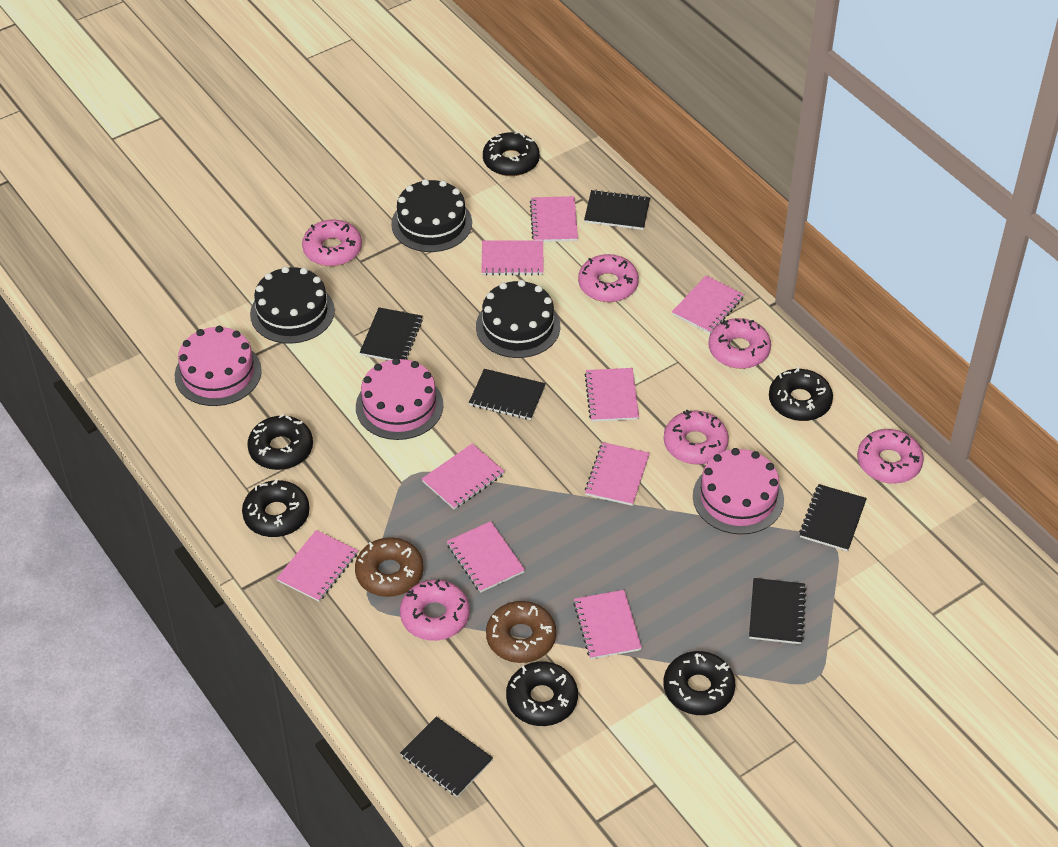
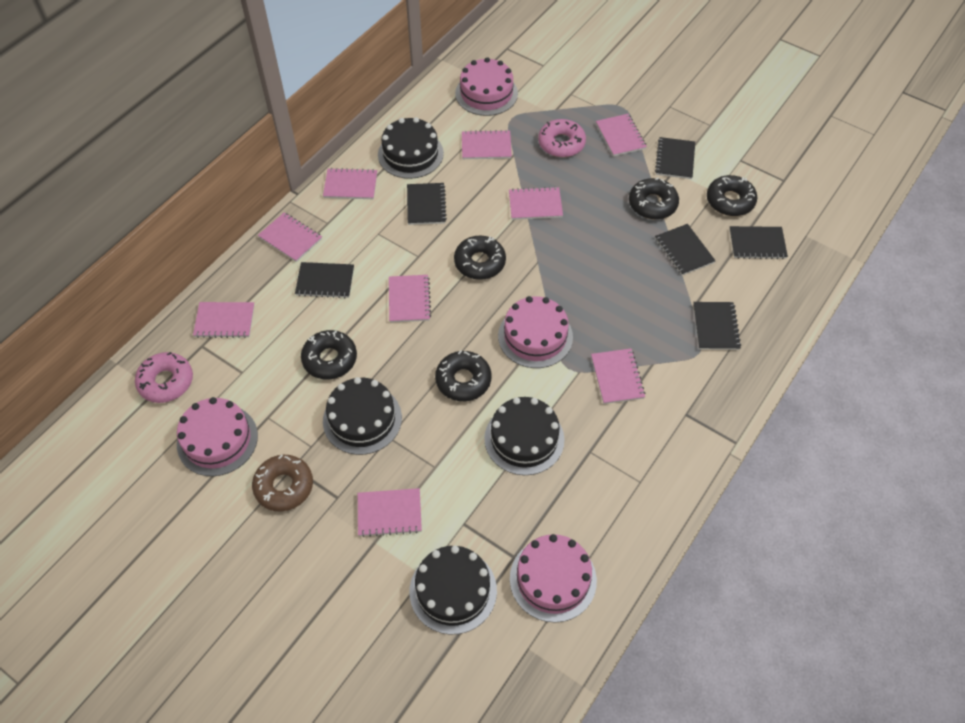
black cake: [250,266,335,344] [391,179,472,252] [476,280,560,358] = 3 -> [323,377,402,455] [378,117,444,179] [409,546,497,634] [484,397,565,475] = 4
black donut: [242,479,310,537] [247,414,313,470] [483,131,540,176] [506,661,578,726] [663,651,735,715] [769,367,833,421] = 6 -> [301,330,357,379] [435,350,492,401] [454,235,506,280] [629,178,679,219] [707,175,757,216] = 5
brown donut: [355,537,423,597] [486,601,556,663] = 2 -> [252,454,313,511] = 1
pink cake: [175,326,262,406] [356,358,443,440] [693,448,784,535] = 3 -> [177,397,258,476] [455,57,518,116] [498,296,573,368] [510,534,597,623] = 4
pink donut: [302,220,362,266] [400,579,470,641] [578,254,639,302] [664,410,729,465] [709,318,771,369] [857,429,924,484] = 6 -> [135,352,193,403] [538,119,586,157] = 2

